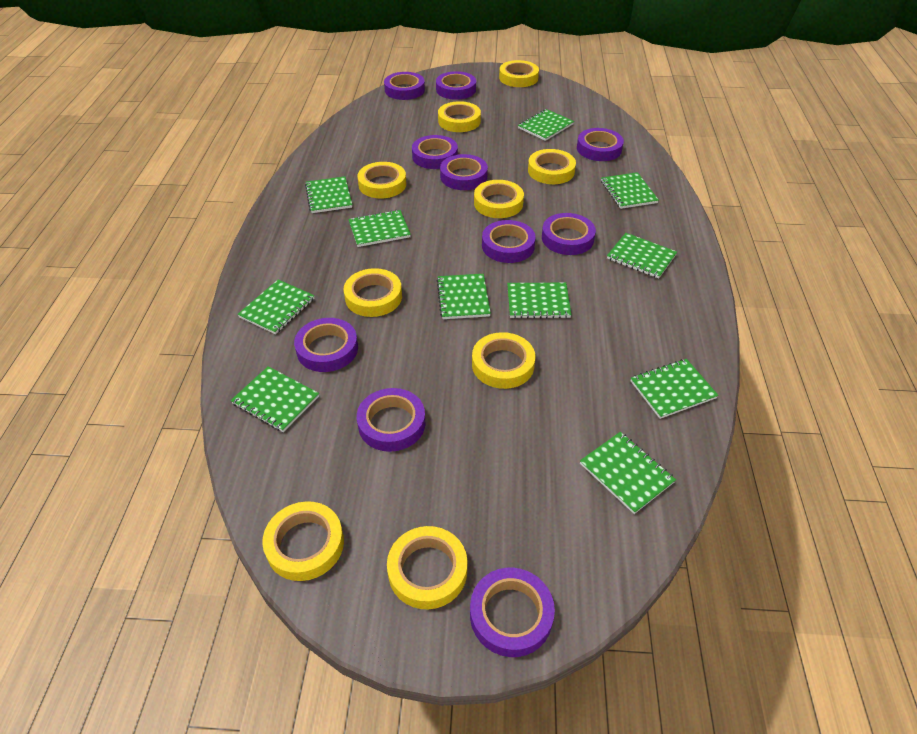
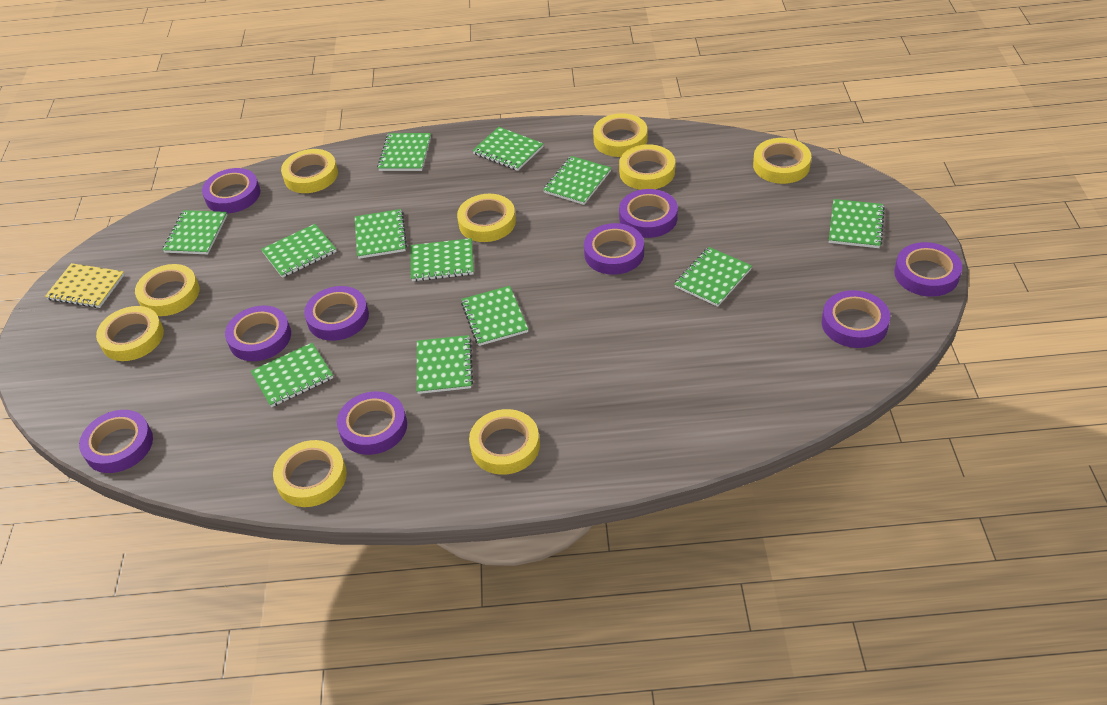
green notebook: [231,366,319,432] [238,280,315,334] [305,176,352,213] [348,210,411,247] [437,274,491,319] [507,283,572,319] [518,109,574,141] [580,432,676,514] [601,172,659,209] [607,233,677,279] [631,359,719,419] = 11 -> [162,210,227,254] [251,343,333,407] [261,224,337,278] [355,209,407,259] [377,133,431,171] [411,238,474,282] [417,335,473,394] [461,286,528,346] [472,127,544,171] [543,156,611,205] [674,247,752,307] [829,199,885,248] = 12
purple tape: [294,318,358,372] [357,388,426,452] [384,72,425,100] [412,135,458,169] [436,71,476,100] [440,154,488,190] [470,568,555,657] [482,220,536,263] [542,213,596,255] [577,128,624,161] = 10 -> [79,410,153,473] [202,168,260,213] [225,305,291,361] [304,286,369,341] [337,391,407,455] [584,223,644,275] [619,189,678,238] [822,290,890,348] [894,242,962,297] = 9
yellow notebook: none = 0 -> [45,263,125,308] = 1

